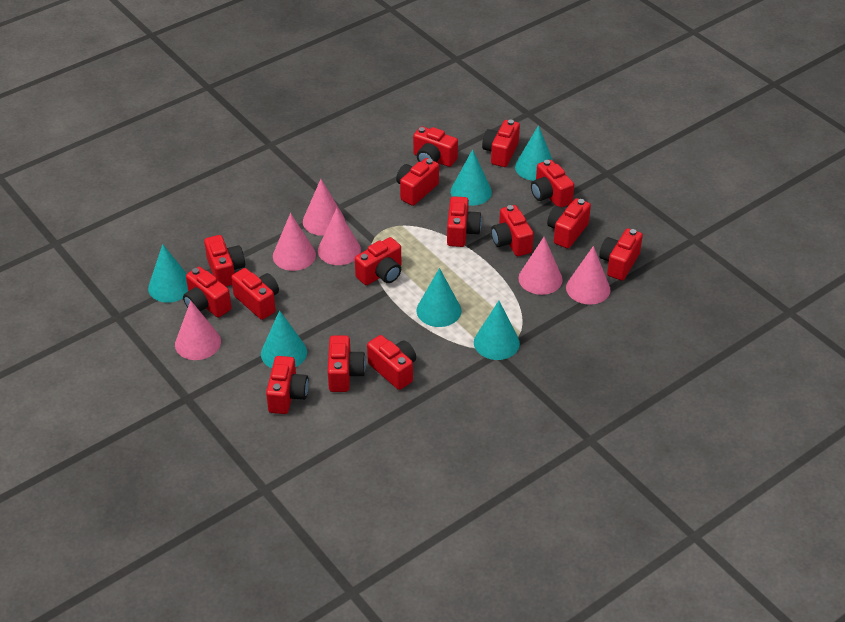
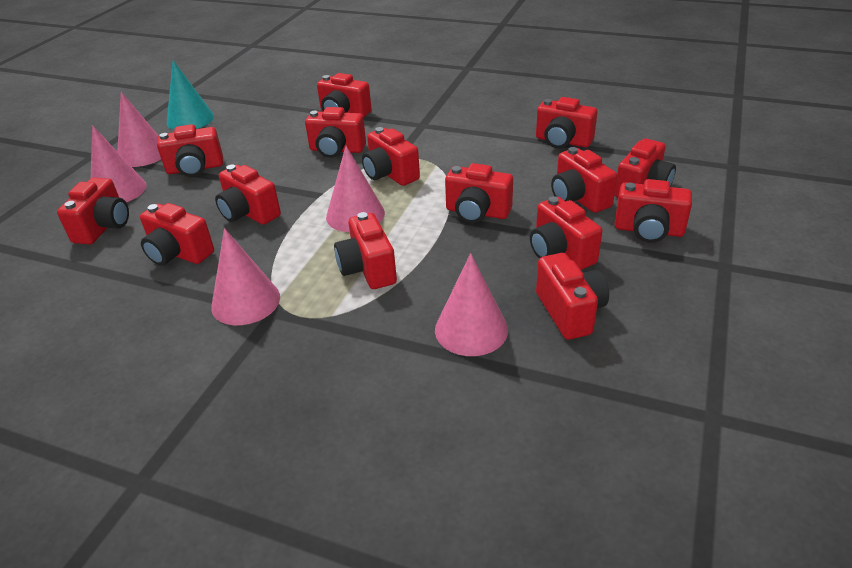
pink cone: [175,301,221,360] [273,213,316,271] [303,179,345,236] [318,208,361,265] [519,237,563,295] [566,246,610,305] = 6 -> [91,125,147,202] [117,92,161,167] [211,228,280,325] [326,146,385,232] [435,253,508,356] = 5
turquoise cone: [148,244,188,303] [261,310,307,368] [417,268,461,327] [451,149,492,206] [474,301,520,360] [515,125,553,181] = 6 -> [167,61,214,130] = 1

